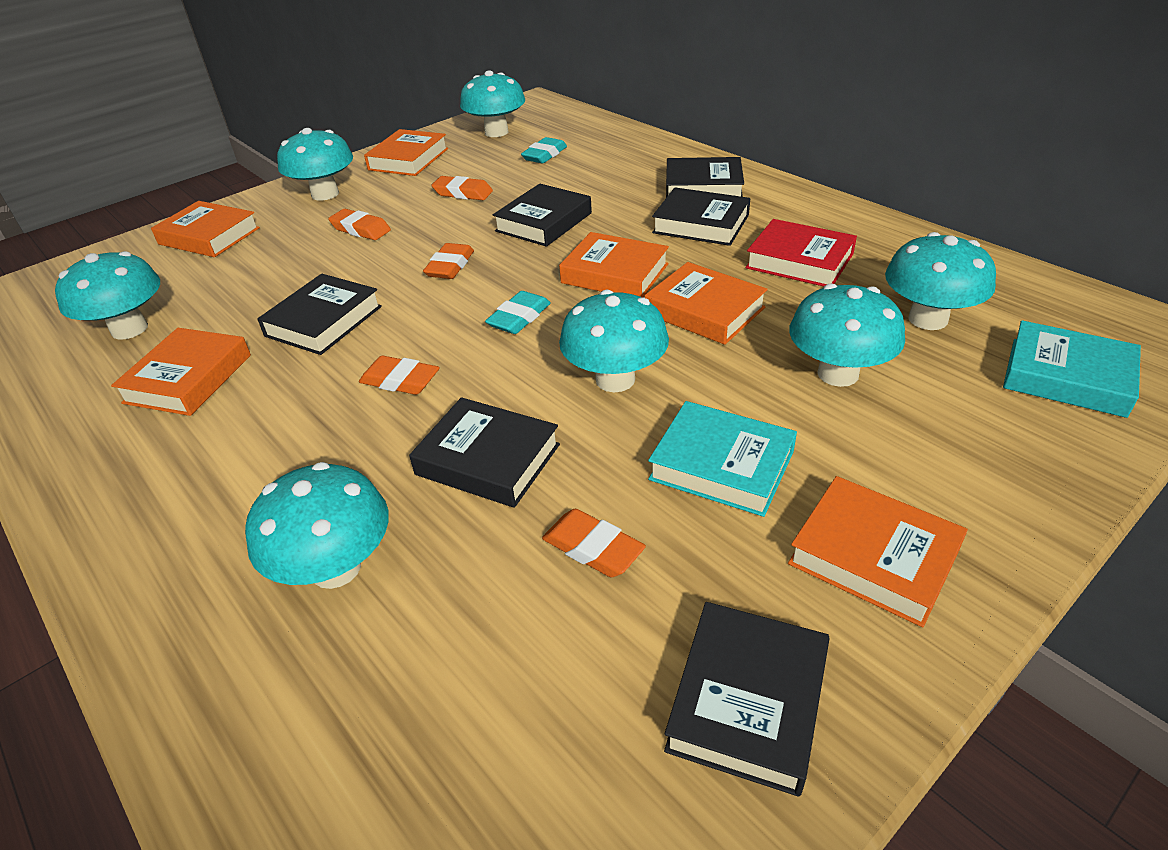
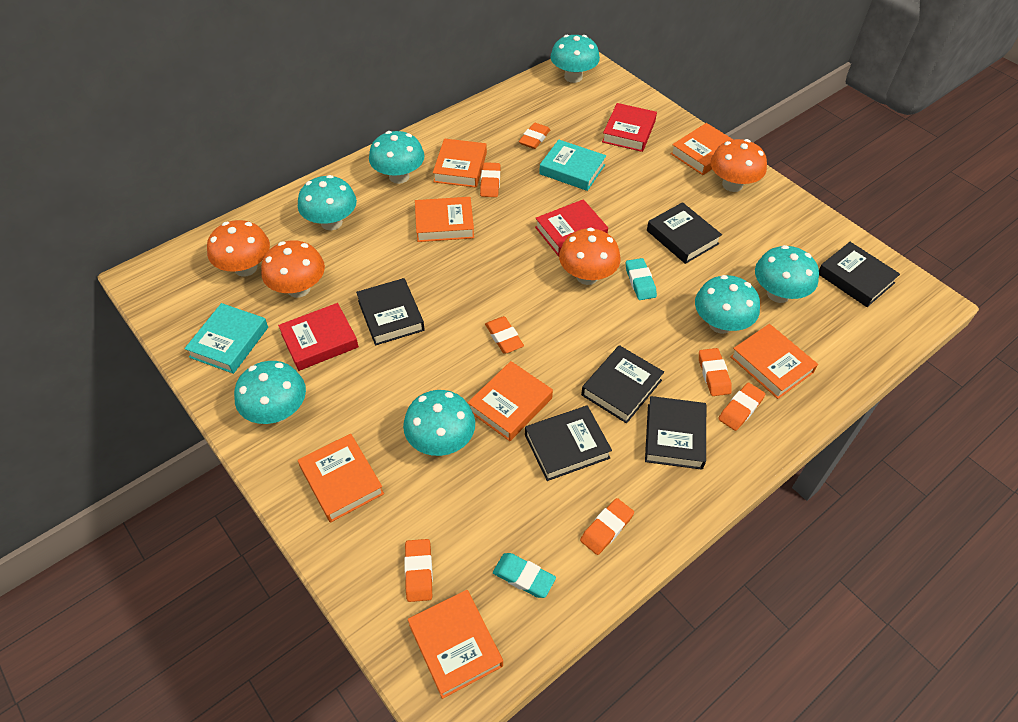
orange book: [111,328,251,416] [151,201,260,257] [364,129,448,176] [559,232,669,298] [645,262,768,345] [788,476,968,627] = 6 -> [298,434,384,523] [408,590,503,699] [415,197,474,242] [433,138,487,188] [468,361,553,441] [670,123,733,175] [730,324,818,399] = 7
orange eraser: [328,209,391,240] [359,356,440,395] [423,243,474,279] [431,176,493,200] [542,509,646,577] = 5 -> [404,539,433,602] [480,162,501,197] [485,316,524,354] [519,123,550,149] [580,498,634,555] [699,348,732,396] [718,382,766,431] = 7
orange mushroom: none = 0 -> [207,220,270,277] [261,240,325,298] [559,227,621,285] [710,139,767,192] = 4
red book: [746,219,857,287] = 1 -> [278,303,359,371] [535,199,608,257] [602,103,657,152] = 3

